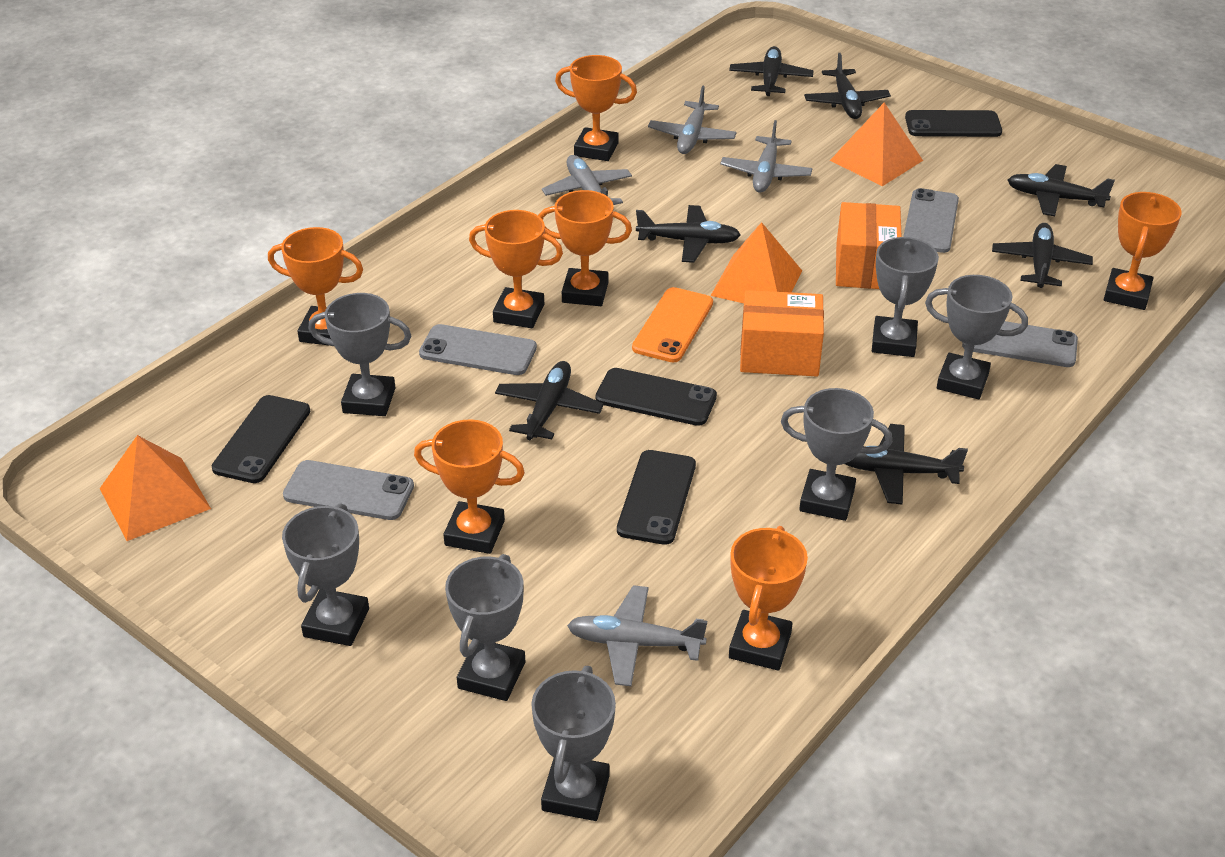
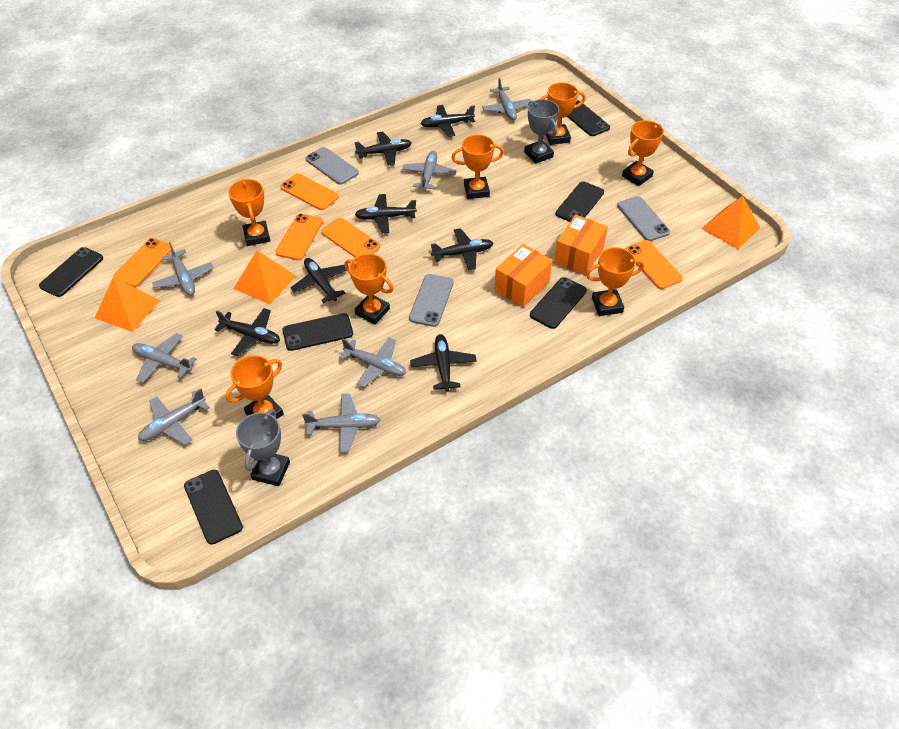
black phone: [212,395,310,483] [595,368,717,426] [617,450,696,545] [905,110,1002,137] = 4 -> [39,247,103,297] [184,470,243,545] [282,313,353,351] [530,277,587,329] [555,181,604,222] [567,100,610,136] = 6
grey phone: [283,460,414,520] [419,324,537,375] [903,188,959,253] [962,321,1078,367] = 4 -> [305,147,359,185] [409,274,454,327] [617,196,670,241] = 3
grey plane: [542,155,632,205] [567,585,707,686] [648,86,737,154] [720,120,812,193] = 4 -> [132,333,197,383] [138,389,210,445] [152,242,214,295] [302,394,380,452] [339,338,406,388] [402,151,456,191] [482,78,531,120] = 7
grey trophy: [282,503,369,646] [309,293,411,416] [445,554,525,701] [531,666,616,821] [781,388,892,521] [872,237,939,357] [925,275,1028,399] = 7 -> [236,409,290,486] [524,99,559,164] = 2
orange phone: [632,287,713,363] = 1 -> [113,238,173,287] [275,213,323,260] [280,173,339,210] [321,218,380,257] [626,240,683,289] = 5

